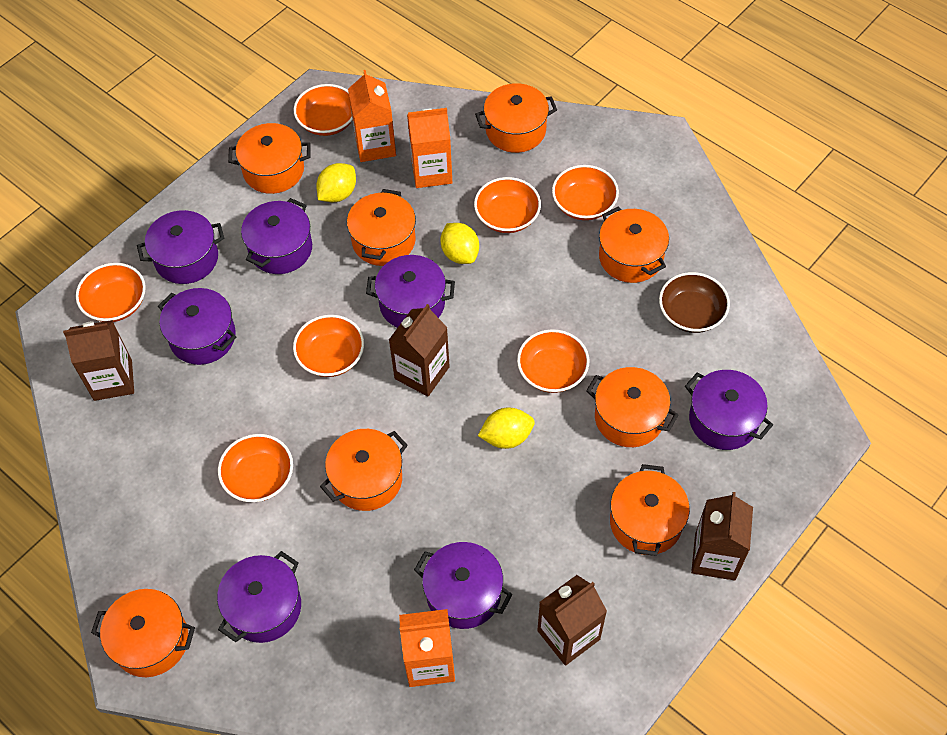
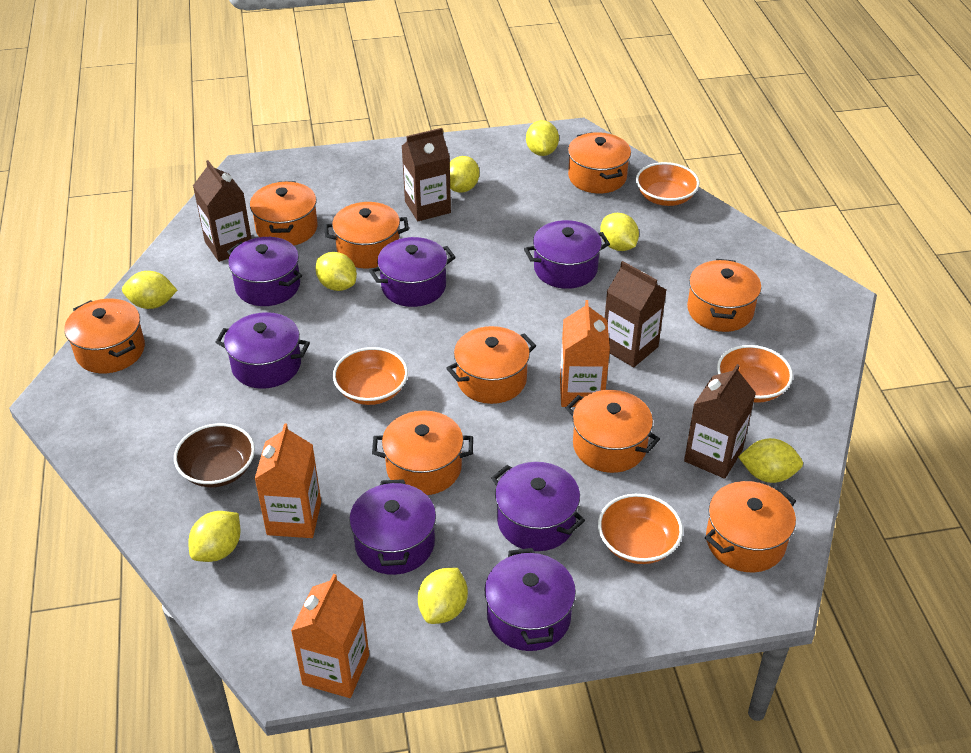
orange bowl: [76,263,146,322] [218,434,293,502] [293,315,364,377] [294,84,352,136] [474,177,541,233] [517,329,589,393] [552,165,619,220] = 7 -> [333,347,408,405] [598,494,683,564] [636,162,699,206] [717,345,793,403] = 4
orange pot: [91,589,195,677] [228,123,310,194] [320,429,408,511] [347,189,416,266] [475,83,557,153] [586,367,678,447] [599,207,669,283] [610,464,690,556] = 8 -> [64,299,145,373] [250,181,318,245] [324,202,409,269] [372,410,473,495] [446,326,536,404] [566,390,660,473] [568,132,631,194] [687,259,761,332] [705,481,796,572] = 9
yellow lemon: [316,163,356,202] [440,223,479,264] [478,407,535,449] = 3 -> [122,271,177,309] [188,511,241,562] [315,252,357,291] [418,568,468,624] [450,156,479,193] [526,120,559,156] [600,213,639,251] [738,438,803,483] = 8

